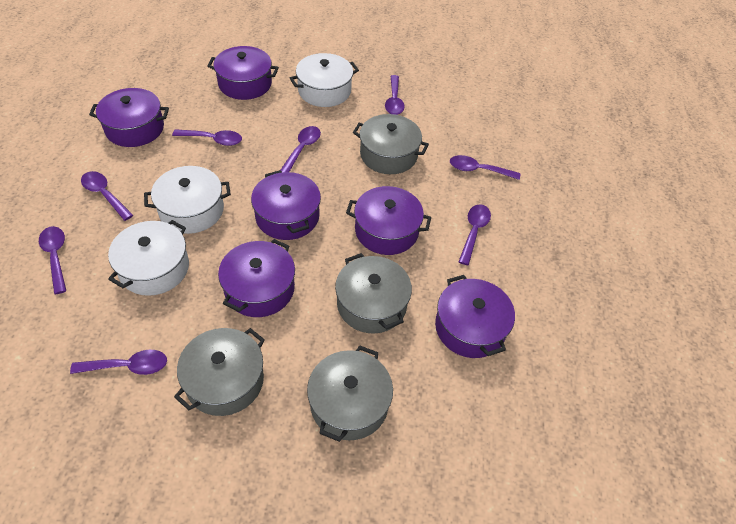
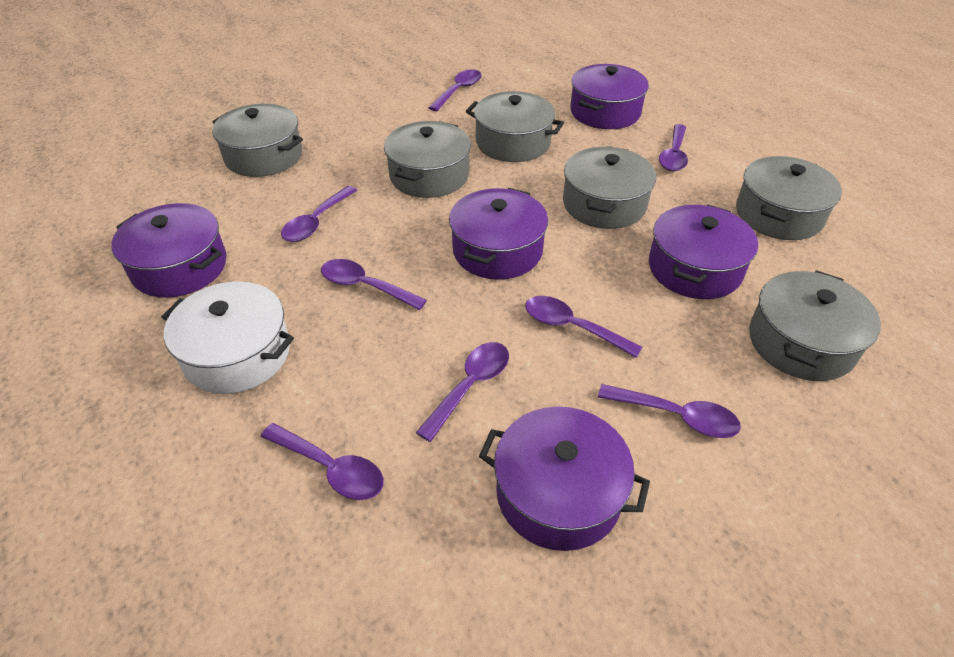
grey pot: [174,328,265,416] [307,346,393,442] [335,253,412,334] [353,114,429,174] = 4 -> [212,104,303,177] [384,121,471,198] [466,91,564,162] [563,146,656,229] [736,156,842,240] [749,270,881,381] = 6
purple pot: [89,88,169,147] [207,46,279,100] [218,239,295,317] [251,170,321,240] [346,186,431,255] [435,275,515,358] = 6 -> [111,203,226,298] [449,188,548,280] [479,407,650,551] [570,64,649,129] [649,205,758,299] = 5
white pot: [108,220,189,296] [144,166,231,234] [290,53,359,107] = 3 -> [161,281,294,394] = 1

